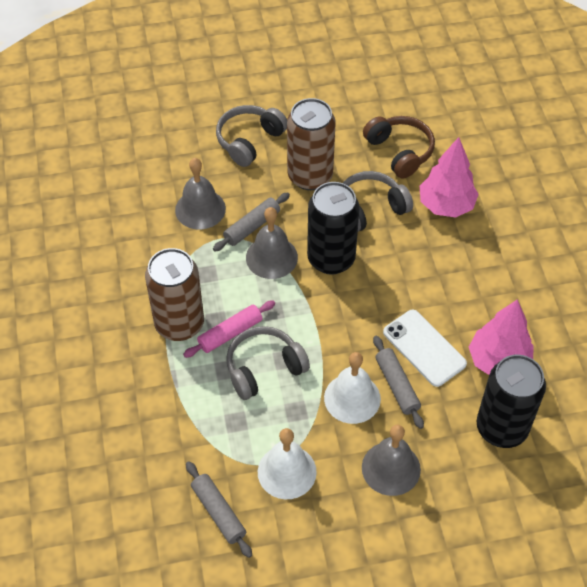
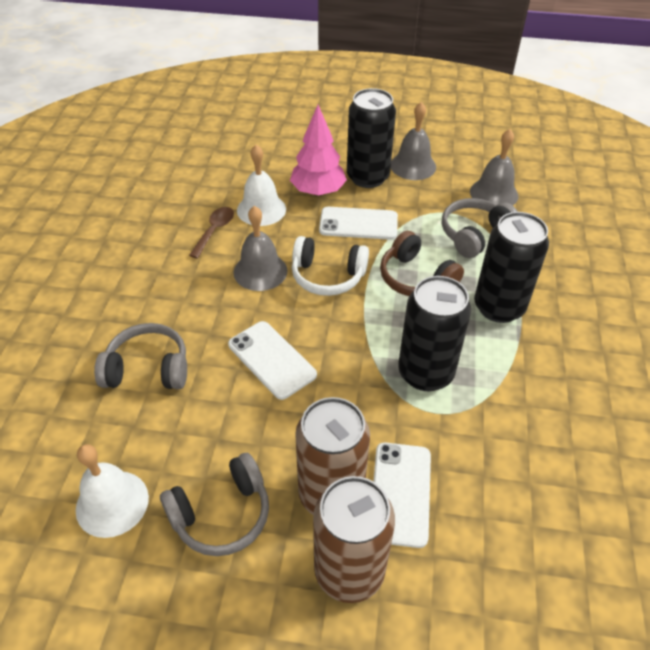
black can: [307,182,360,275] [476,355,546,448] = 2 -> [347,88,396,188] [398,276,471,391] [474,212,549,323] = 3
brown spoon: none = 0 -> [189,207,234,259] = 1
grey rolling pin: [186,461,252,558] [213,192,290,252] [373,336,424,429] = 3 -> none = 0
pink rolling pin: [183,300,275,358] = 1 -> none = 0
pink tree: [420,137,479,218] [469,299,534,375] = 2 -> [290,105,347,196] = 1
white headphones: none = 0 -> [292,236,369,296] = 1
white phone: [383,310,467,387] = 1 -> [228,321,317,400] [319,207,398,240] [373,443,431,548] = 3

